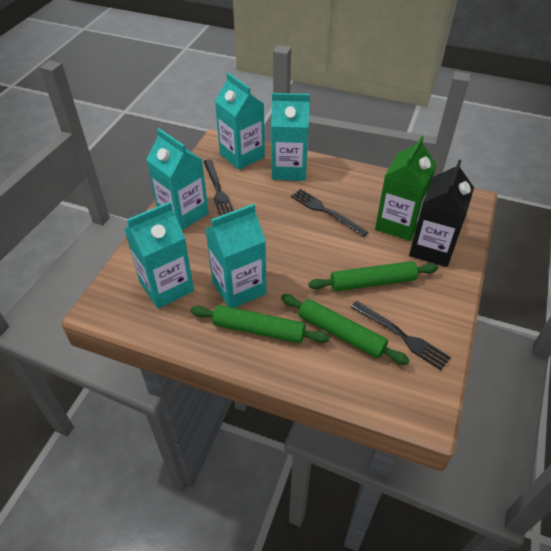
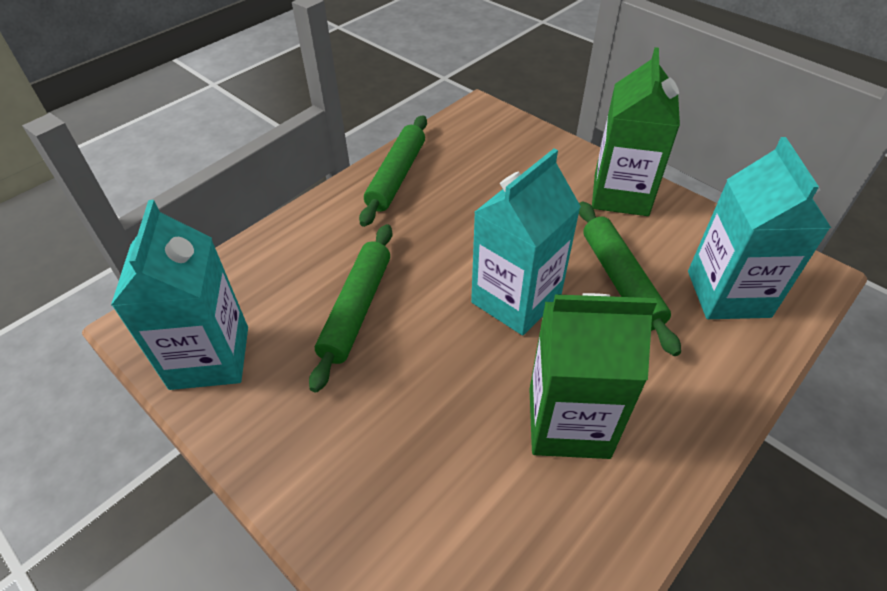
black carton: [409,159,474,267] = 1 -> none = 0
black fork: [203,159,234,216] [291,189,368,237] [351,301,451,370] = 3 -> none = 0
green carton: [375,136,437,241] = 1 -> [529,293,657,459] [592,47,680,216] = 2
turquoise carton: [124,202,194,309] [146,128,209,230] [205,204,266,308] [215,73,265,170] [271,93,310,181] = 5 -> [111,200,248,390] [471,149,581,335] [688,137,831,319] = 3

